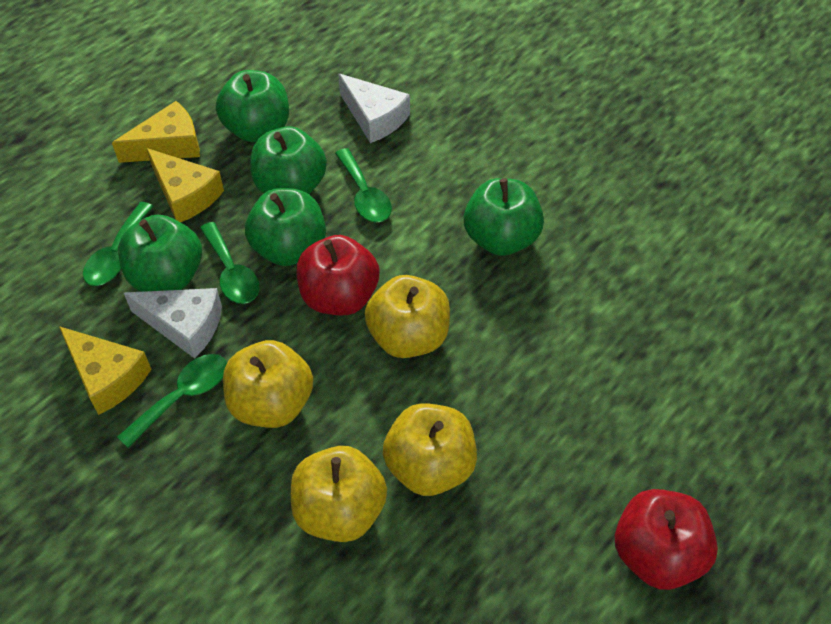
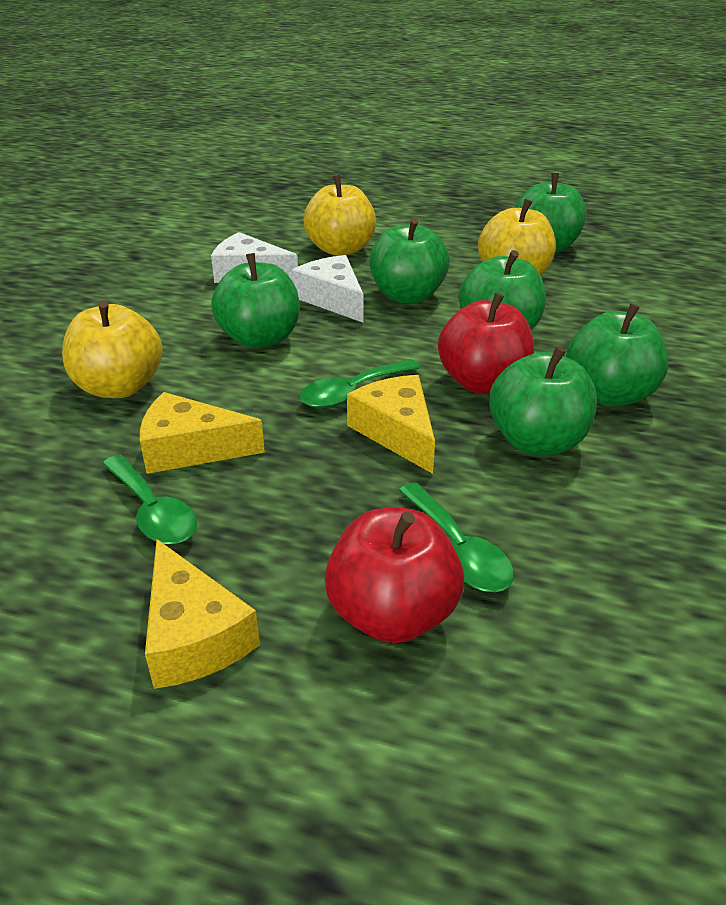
green apple: [118,214,202,292] [216,70,289,142] [245,188,326,266] [250,126,327,194] [464,178,544,256] = 5 -> [211,253,300,348] [369,218,450,304] [458,250,546,330] [489,346,597,455] [515,173,586,253] [566,303,668,407] = 6
green spoon: [83,202,153,286] [117,354,227,448] [200,222,259,304] [335,148,392,223] = 4 -> [102,454,197,544] [300,359,420,408] [398,482,514,592] = 3
yellow apple: [223,340,313,428] [291,446,387,542] [365,275,450,358] [383,403,477,496] = 4 -> [62,300,162,398] [303,175,376,256] [478,199,556,275] = 3

